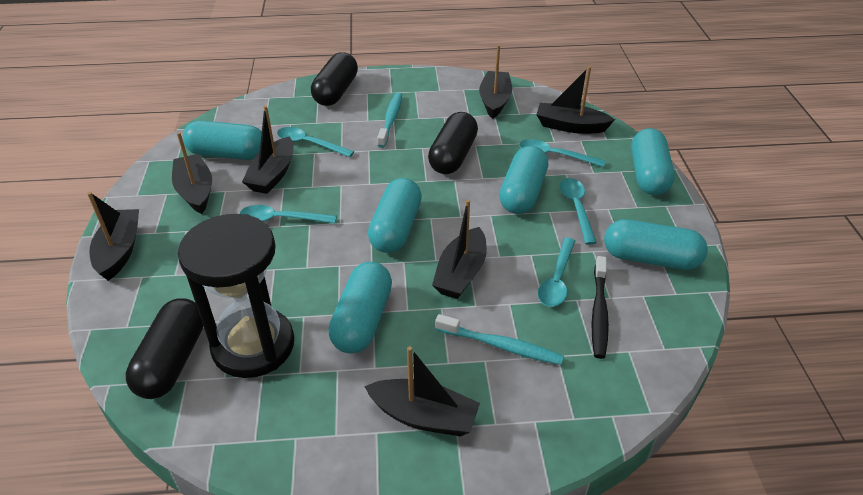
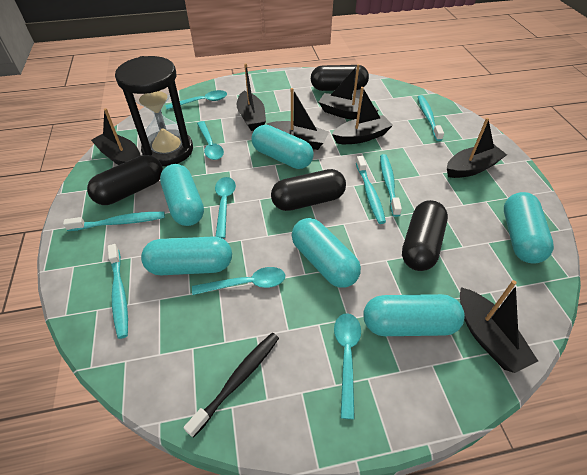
black capsule: [126,298,203,399] [311,52,358,106] [428,112,478,174] = 3 -> [87,155,163,205] [271,169,346,211] [311,65,369,91] [402,200,448,271] = 4
turquoise toothbrush: [377,92,402,148] [435,314,564,365] = 2 -> [63,212,165,231] [108,244,128,339] [356,156,386,224] [380,154,402,217] [418,95,444,141] = 5

